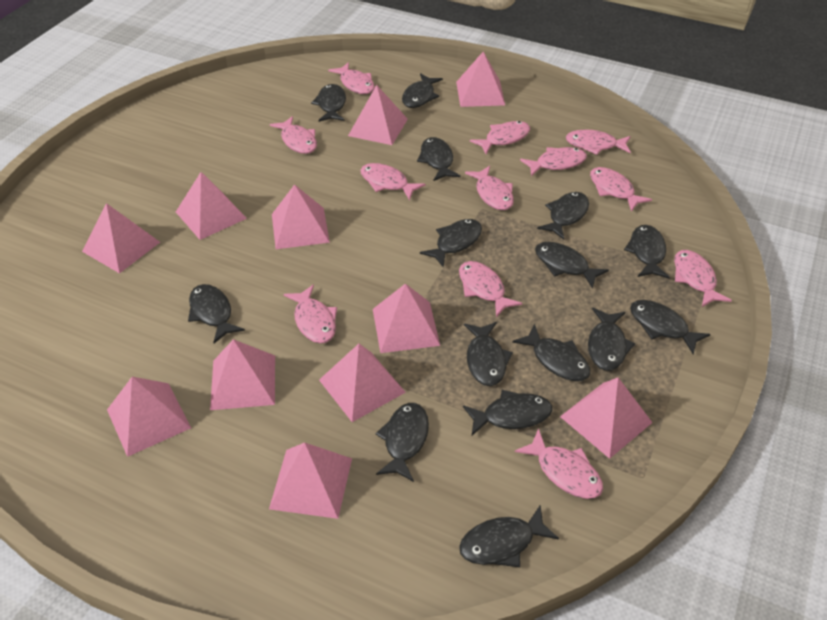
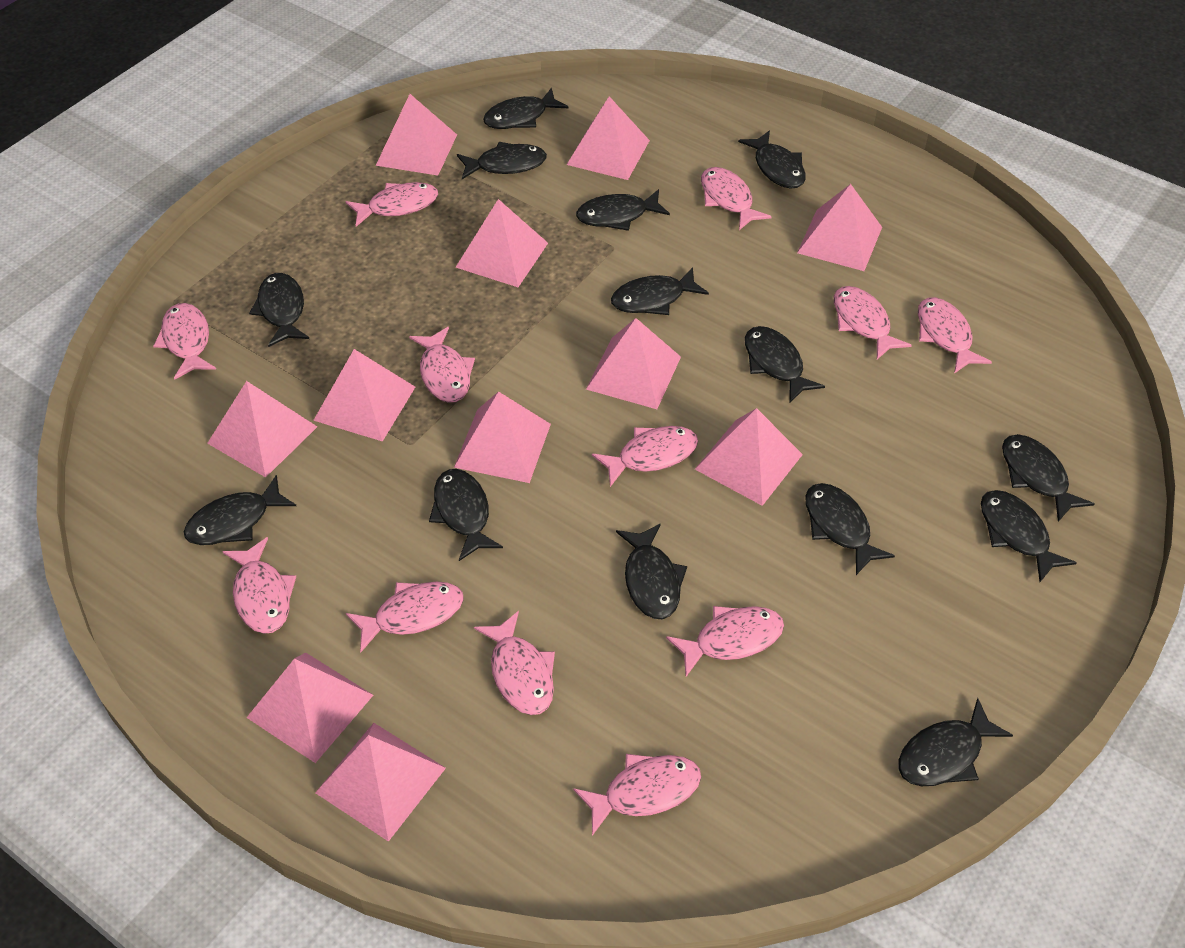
black fish: [188,284,245,343] [311,84,346,122] [376,403,429,482] [402,73,443,108] [417,137,461,181] [420,219,482,267] [459,505,559,567] [463,390,552,436] [464,322,513,386] [512,324,590,381] [535,242,609,289] [537,192,589,240] [588,308,635,371] [624,225,670,278] [630,300,711,354] = 15 -> [184,475,296,545] [249,273,309,347] [429,469,503,561] [457,142,547,179] [483,88,569,129] [576,189,670,231] [611,267,709,315] [616,523,687,619] [738,130,806,189] [745,326,825,402] [805,483,895,575] [899,698,1013,786] [981,490,1077,582] [1002,434,1094,522] = 14

